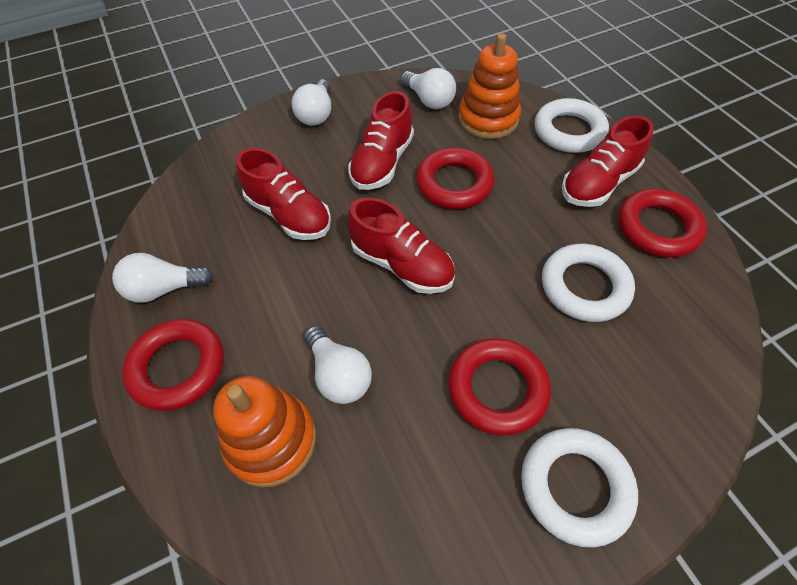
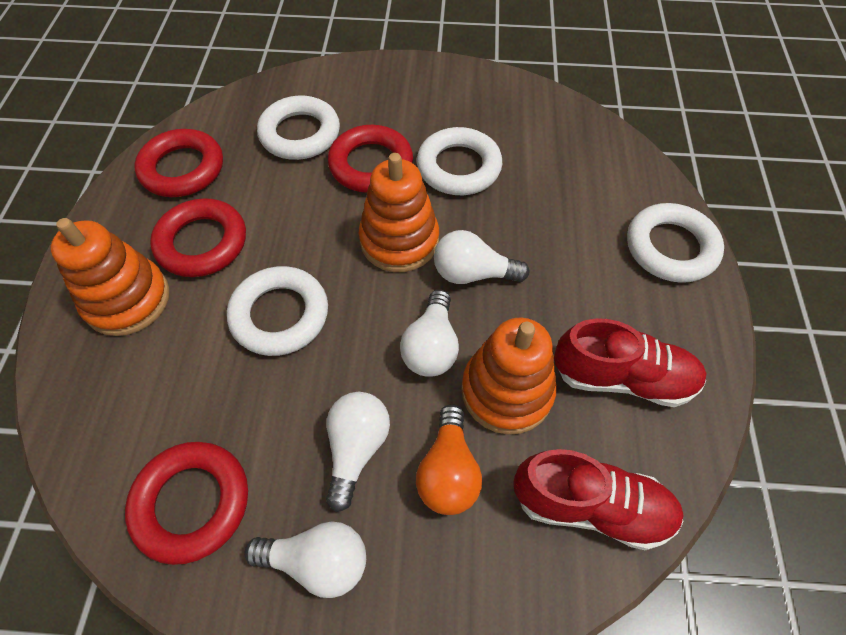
orange light bulb: none = 0 -> [416,404,482,515] = 1
orange stacking toy: [213,376,316,487] [458,33,521,139] = 2 -> [50,218,169,336] [359,153,439,272] [461,317,557,435] = 3
red shoe: [236,148,331,240] [348,91,414,190] [348,197,455,294] [562,115,654,207] = 4 -> [513,449,684,550] [554,318,707,407] = 2
white ring: [521,428,638,547] [535,98,609,153] [542,244,635,322] = 3 -> [227,266,328,356] [257,96,340,160] [417,127,502,195] [627,203,724,283] = 4

